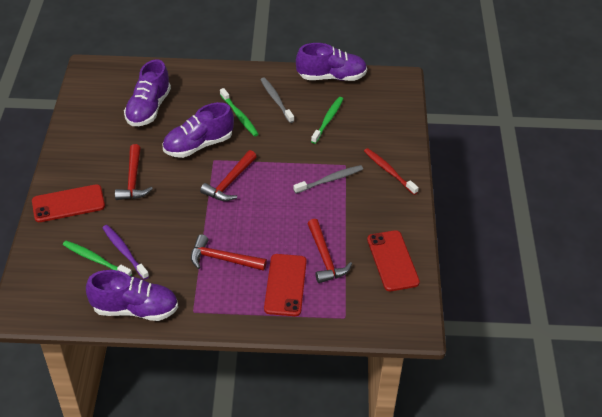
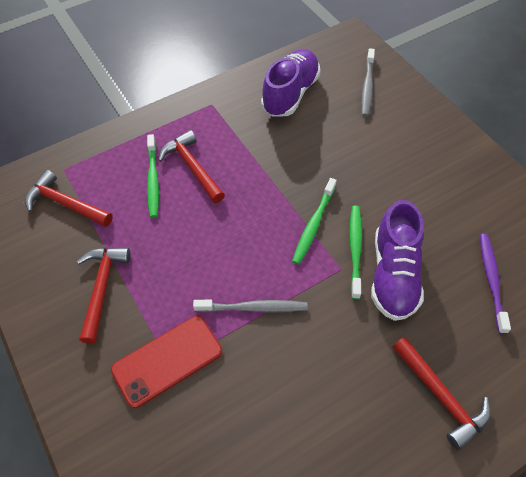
purple shoe: [86,270,178,321] [124,59,171,126] [163,102,234,158] [296,43,367,81] = 4 -> [261,49,321,116] [371,200,424,321] = 2
red phone: [32,184,105,222] [264,254,307,316] [367,230,420,291] = 3 -> [111,316,222,408] = 1
red toothbrush: [364,148,419,195] = 1 -> none = 0

